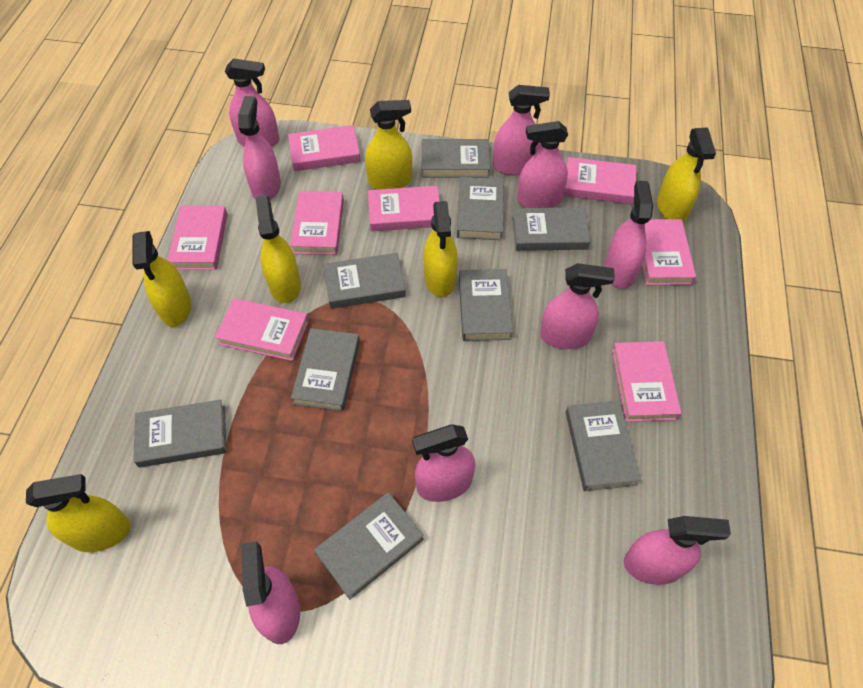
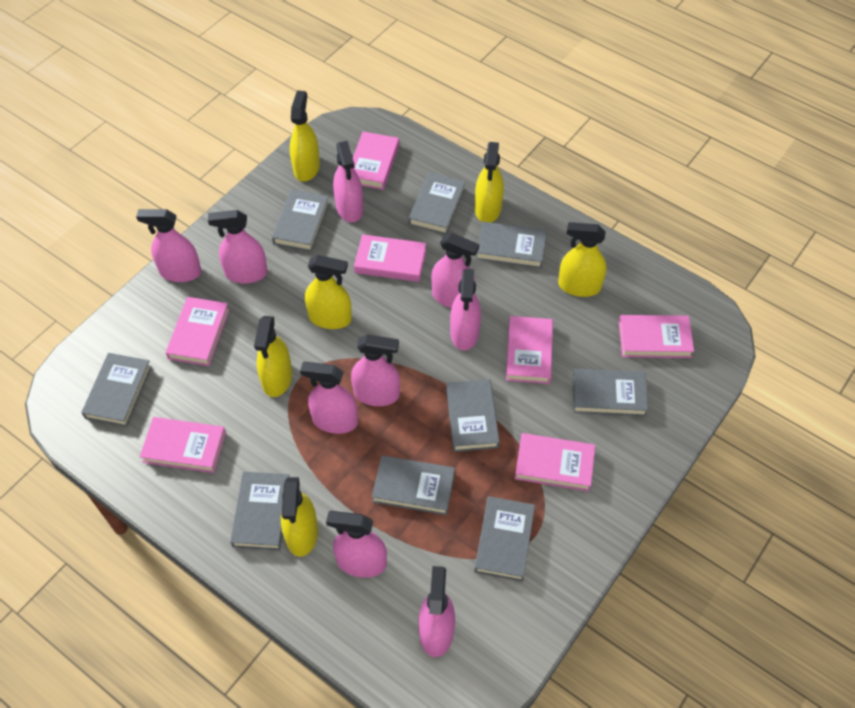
pink book: [168,206,228,270] [215,298,309,361] [288,125,361,171] [290,191,344,255] [368,186,440,231] [563,157,636,204] [612,341,681,422] [642,219,696,285] = 8 -> [140,417,226,473] [166,297,229,366] [353,132,399,190] [354,234,426,282] [506,316,553,384] [515,433,595,491] [619,315,694,358] = 7

